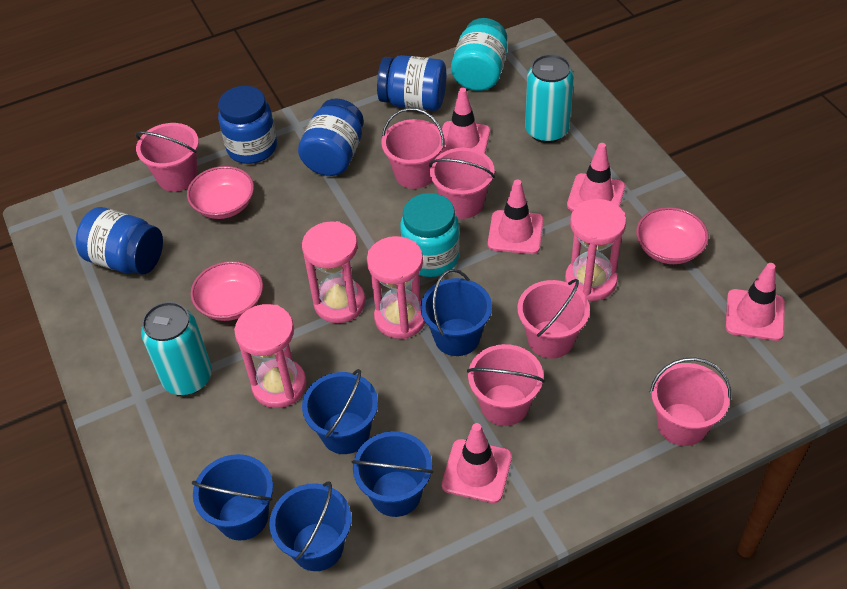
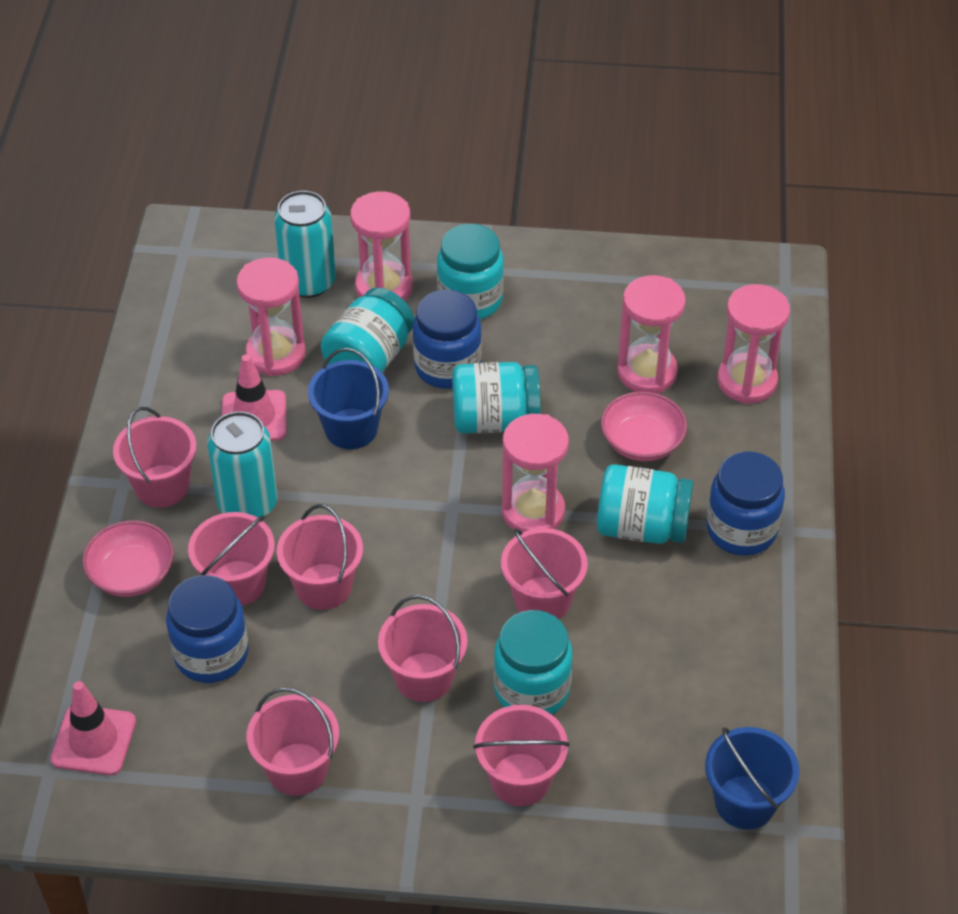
blue bucket: [192,454,273,540] [269,481,351,571] [302,369,378,454] [352,431,433,517] [420,269,492,356] = 5 -> [308,348,389,449] [705,727,799,829] = 2
blue jar: [76,207,163,275] [218,86,277,164] [298,98,364,176] [377,55,446,111] = 4 -> [166,575,249,683] [413,290,482,389] [707,451,785,556] = 3
pink bowl: [187,166,254,219] [191,261,263,321] [636,207,709,264] = 3 -> [82,521,174,597] [601,391,687,461] = 2
pink bucket: [135,123,199,191] [381,108,445,189] [429,148,495,219] [467,344,545,426] [517,279,590,358] [650,358,731,446] = 6 -> [113,407,197,508] [188,512,275,606] [247,687,339,796] [277,504,363,610] [378,595,468,702] [473,705,570,806] [501,528,588,619] = 7
pink hourglass: [234,304,307,408] [302,221,365,323] [367,236,425,339] [565,199,626,301] = 4 -> [236,258,306,376] [350,191,413,301] [502,414,569,532] [617,275,686,393] [717,284,790,404] = 5
pink traffic cone: [440,88,490,154] [442,423,512,503] [488,180,543,254] [567,143,625,211] [726,263,785,341] = 5 -> [50,681,136,775] [222,354,286,441] = 2
turquoise jar: [400,193,460,277] [451,18,507,91] = 2 -> [321,288,414,372] [437,224,504,319] [452,362,541,434] [494,610,572,715] [597,464,693,544] = 5

